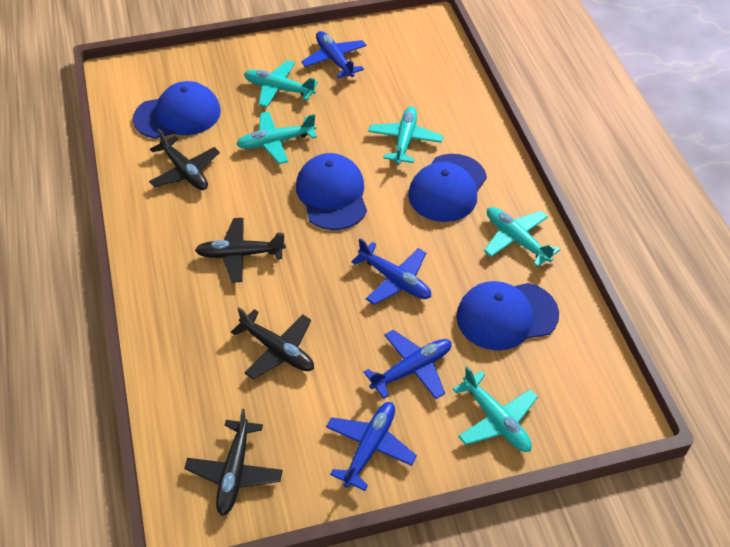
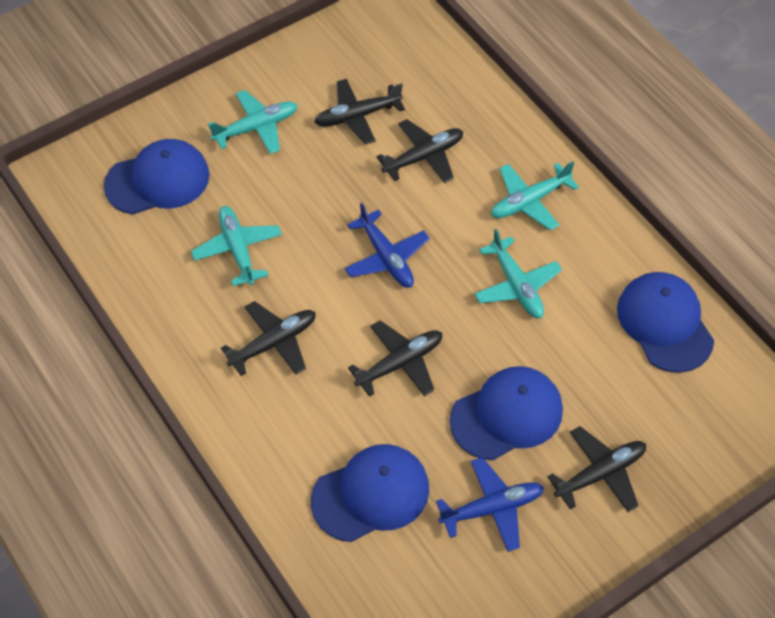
black plane: [149,129,220,190] [184,409,283,516] [195,218,286,282] [231,307,314,379] = 4 -> [221,301,316,376] [314,79,405,144] [348,321,442,397] [376,119,463,183] [547,426,646,512] = 5
blue plane: [301,31,366,78] [326,402,417,491] [351,238,431,305] [364,330,452,399] = 4 -> [345,203,430,288] [436,457,544,552] = 2
turquoise plane: [236,111,317,164] [244,60,318,107] [368,106,443,164] [453,366,538,452] [484,207,560,267] = 5 -> [191,206,282,286] [208,90,298,154] [474,229,562,318] [491,161,579,231] = 4

